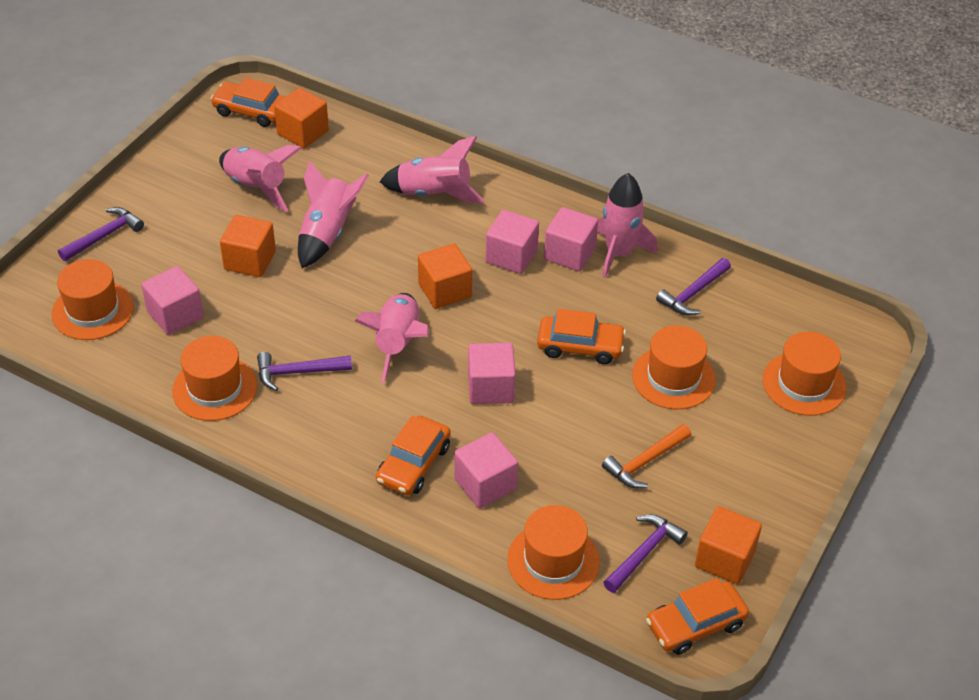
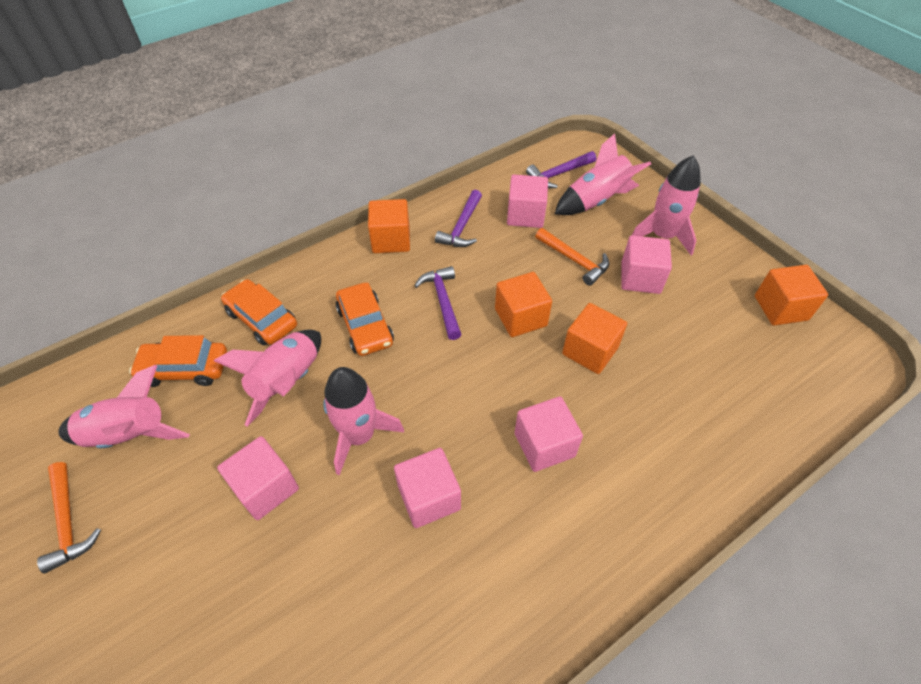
orange car: [211,78,285,127] [376,416,451,495] [537,309,626,364] [646,578,749,655] = 4 -> [129,335,227,387] [221,279,297,345] [336,283,394,356] = 3
orange hammer: [602,424,691,488] = 1 -> [37,462,101,573] [535,228,609,286] = 2
orange hat: [51,259,134,340] [172,336,258,421] [507,505,600,600] [632,326,716,409] [763,332,847,416] = 5 -> none = 0
purple hammer: [58,207,144,261] [257,352,352,391] [603,514,688,593] [656,258,731,316] = 4 -> [414,266,462,340] [435,190,482,247] [526,151,596,188] = 3

